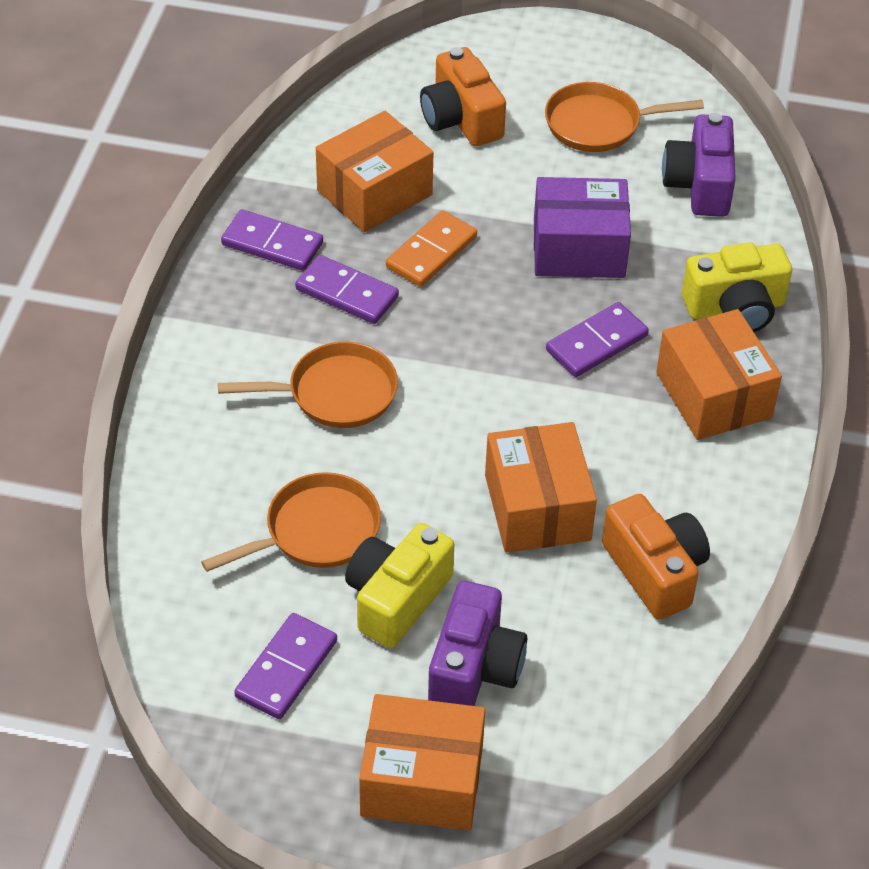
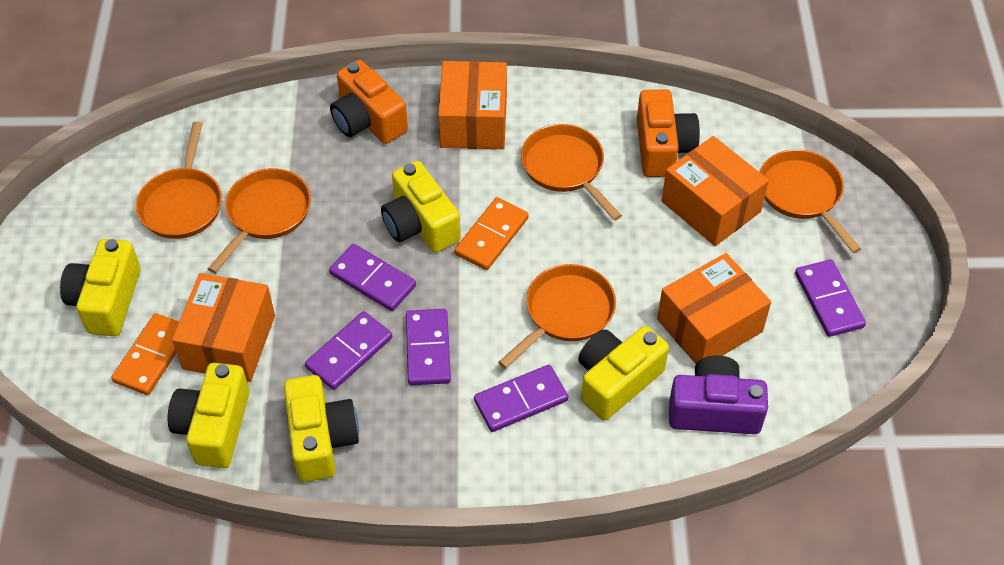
orange domino: [386,210,477,287] = 1 -> [111,313,179,395] [454,197,529,270] = 2
orange pan: [201,472,381,572] [218,342,398,428] [545,82,704,152] = 3 -> [136,121,222,239] [208,168,311,273] [498,264,616,369] [521,124,622,221] [760,149,861,253] = 5
purple box: [534,177,631,278] = 1 -> none = 0
purple camera: [428,581,527,706] [662,113,736,217] = 2 -> [669,356,768,434] = 1
purple domino: [221,209,323,271] [234,613,337,719] [295,255,399,324] [546,302,649,377] = 4 -> [305,311,392,390] [329,244,416,311] [406,309,451,385] [474,365,568,432] [795,259,866,337] = 5
yellow camera: [345,523,454,648] [682,242,792,332] = 2 -> [60,239,141,336] [168,363,250,468] [284,375,359,482] [381,161,461,253] [578,326,669,420] = 5

